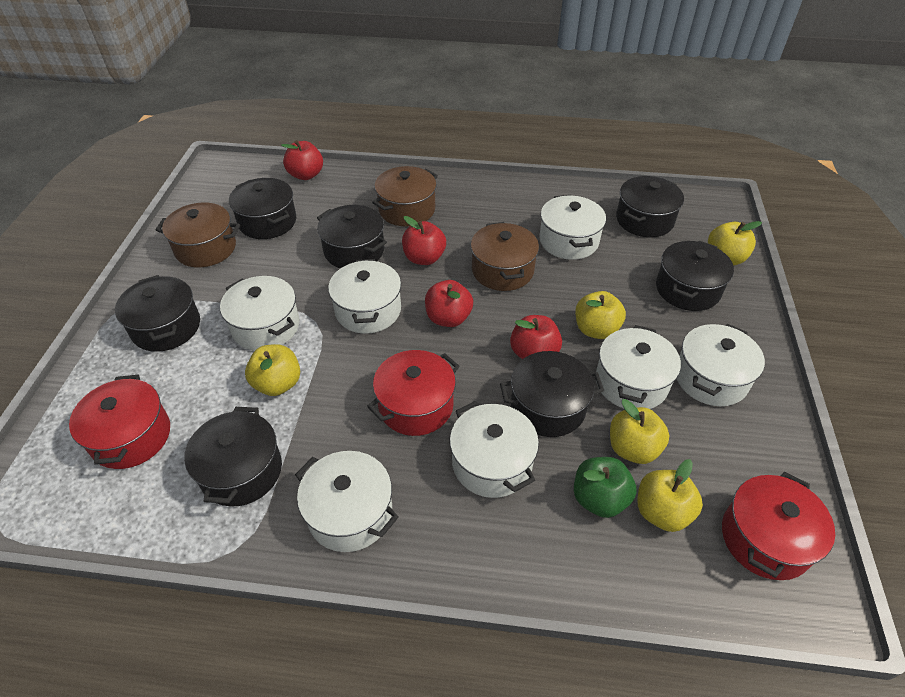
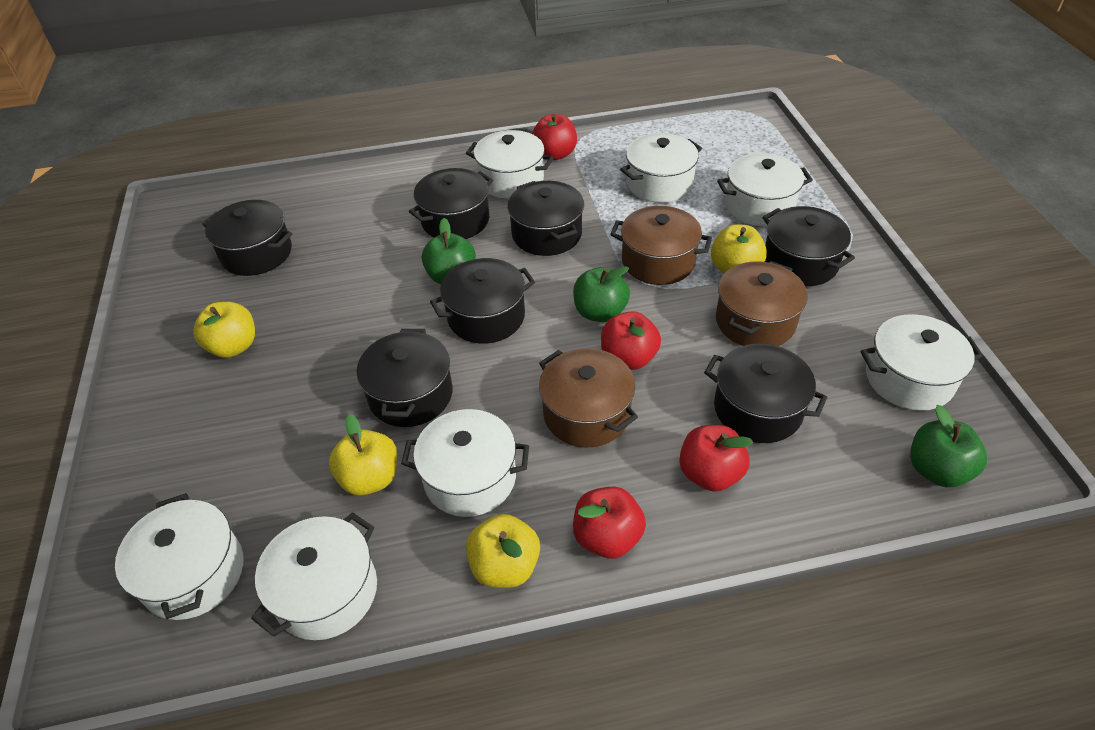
green apple: [574,457,637,518] = 1 -> [422,218,476,284] [573,266,630,322] [910,405,987,487] = 3
red pot: [69,375,170,469] [367,350,459,436] [722,472,835,580] = 3 -> none = 0
yellow apple: [245,344,300,396] [575,291,626,339] [610,399,670,464] [637,459,703,532] [708,221,762,265] = 5 -> [193,302,255,358] [329,414,398,496] [466,514,540,588] [711,224,767,273] = 4

